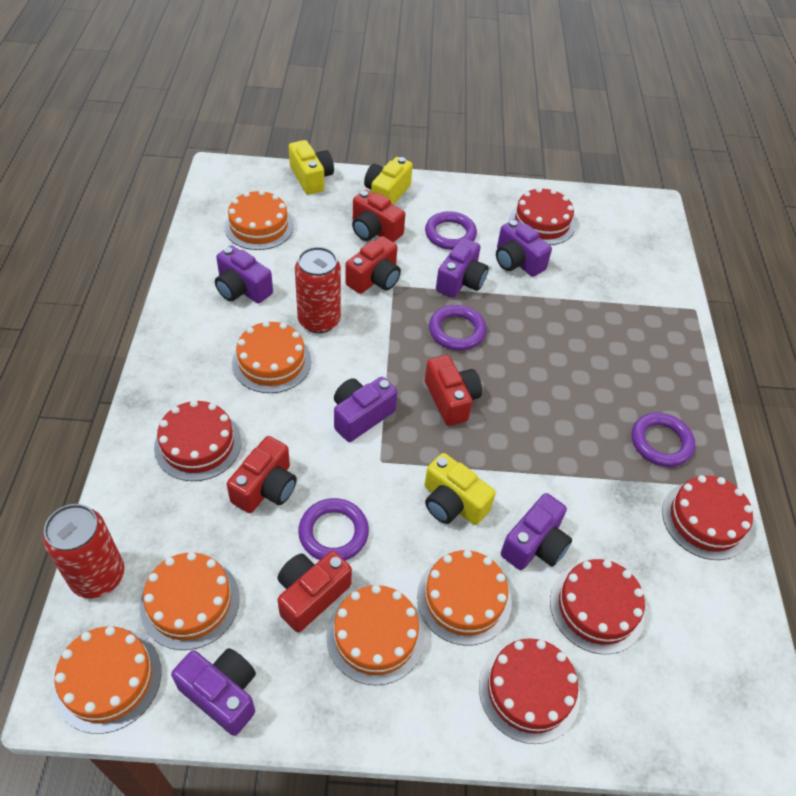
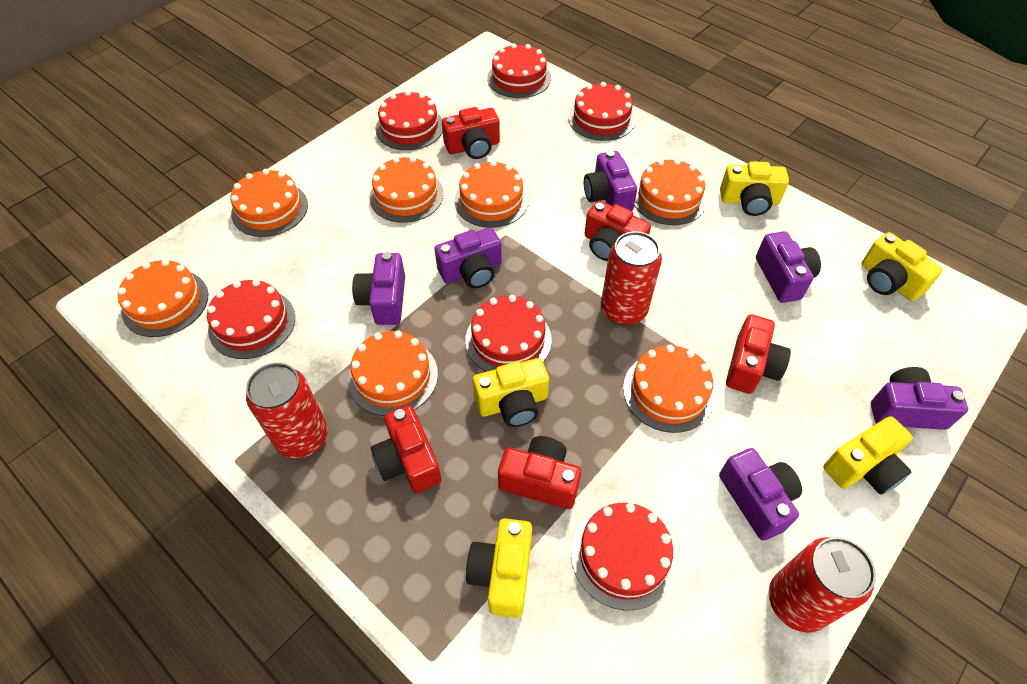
orange cake: [53,626,162,734] [140,552,240,650] [224,190,294,250] [232,321,311,393] [326,585,425,685] [417,550,512,645] = 6 -> [118,259,208,337] [231,169,308,237] [348,330,438,416] [369,156,444,223] [454,160,529,228] [623,345,715,433] [634,159,707,225] = 7
purple ring: [298,498,369,561] [425,211,477,250] [429,305,486,351] [632,413,695,467] = 4 -> none = 0
red cake: [154,400,241,481] [479,638,580,744] [509,187,575,245] [550,559,645,654] [662,475,753,560] = 5 -> [207,279,295,359] [375,90,443,150] [465,295,552,372] [487,43,551,98] [568,82,636,141] [571,503,677,610] = 6
red can: [43,504,124,599] [295,247,341,333] = 2 -> [246,363,328,458] [601,231,662,325] [769,537,876,633] = 3
yellow camera: [289,140,334,195] [364,157,413,205] [424,453,496,525] = 3 -> [466,518,532,618] [473,358,549,427] [720,161,789,216] [823,416,913,495] [862,232,943,301] = 5

